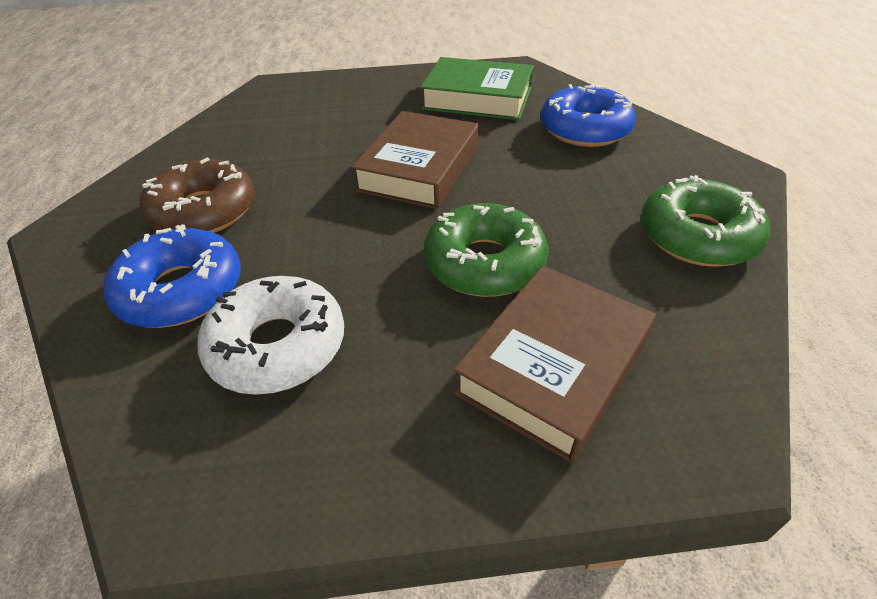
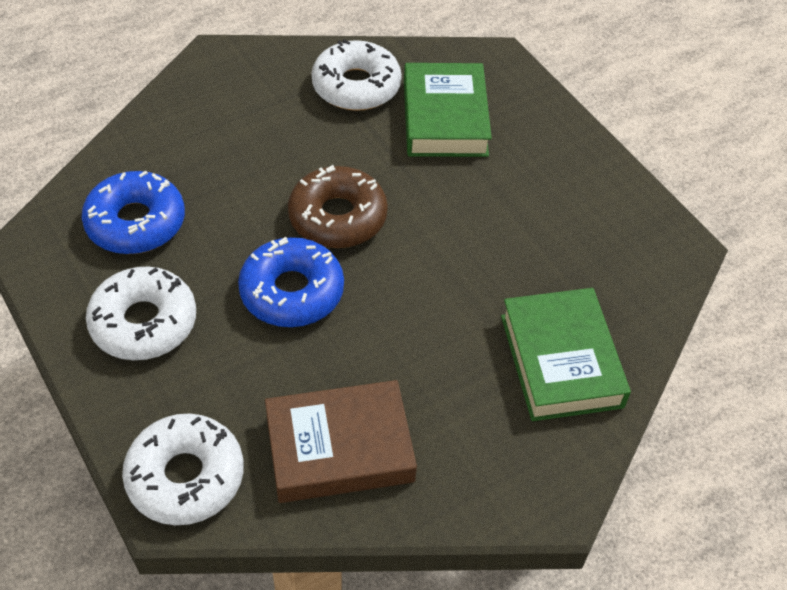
brown book: [351,111,479,209] [454,266,656,463] = 2 -> [265,380,417,503] = 1
green book: [420,57,534,120] = 1 -> [404,63,492,157] [501,288,631,421] = 2
green donut: [424,203,549,297] [641,175,770,267] = 2 -> none = 0
white donut: [198,276,344,395] = 1 -> [86,266,196,360] [122,414,244,525] [311,40,402,111] = 3

